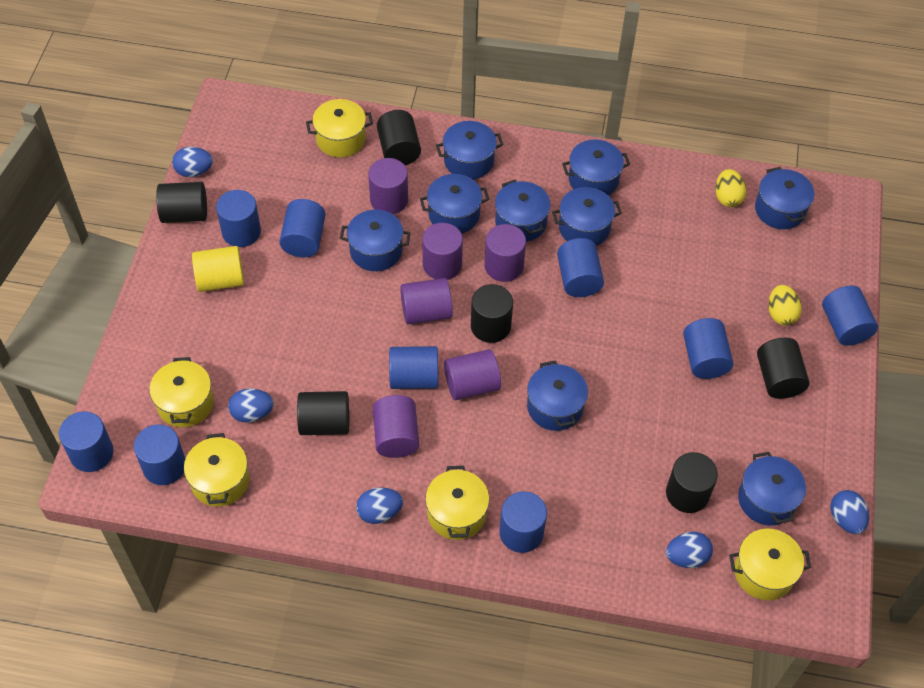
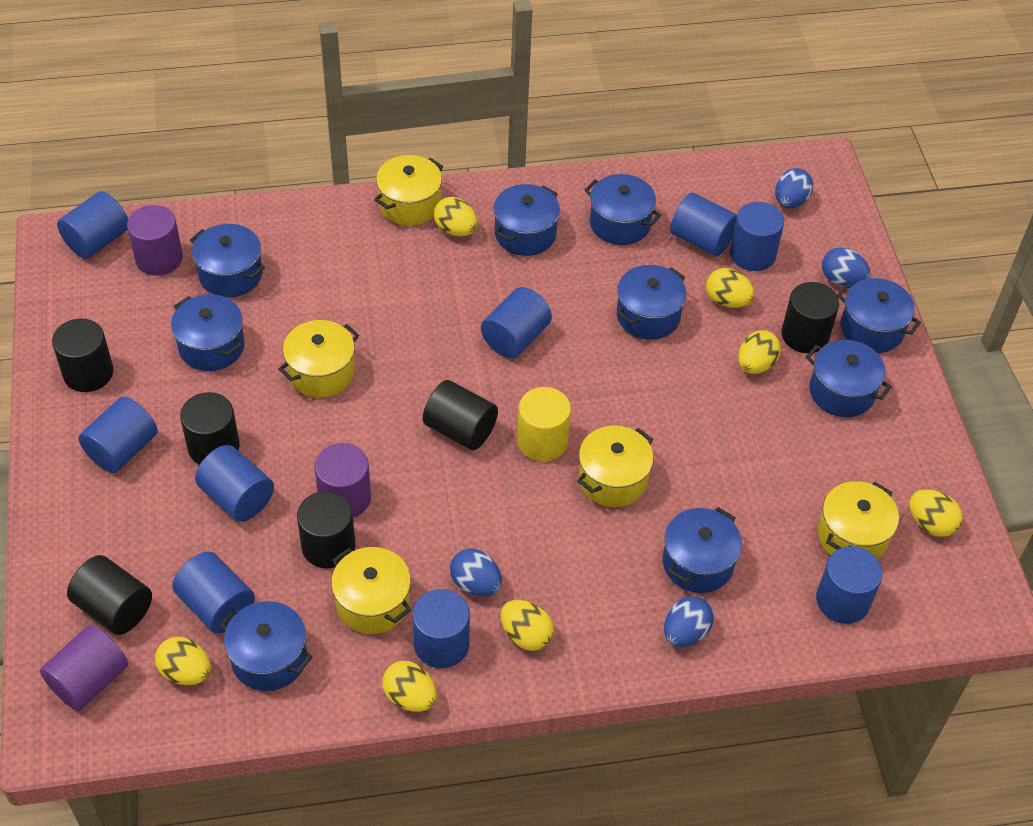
blue egg: [172,147,213,177] [228,388,274,423] [356,487,403,524] [666,532,713,568] [830,490,869,534] = 5 -> [450,548,502,596] [664,596,714,647] [775,168,813,208] [822,248,870,286] = 4
purple cylinder: [368,158,408,214] [373,395,419,458] [400,278,453,325] [422,223,463,280] [444,349,501,400] [484,224,526,282] = 6 -> [40,625,128,711] [127,205,183,276] [314,443,371,518] = 3
yellow egg: [715,169,746,207] [768,285,802,325] = 2 -> [155,637,211,685] [382,661,437,712] [434,197,477,237] [501,600,554,651] [706,268,754,308] [738,330,781,374] [909,489,963,537] = 7

